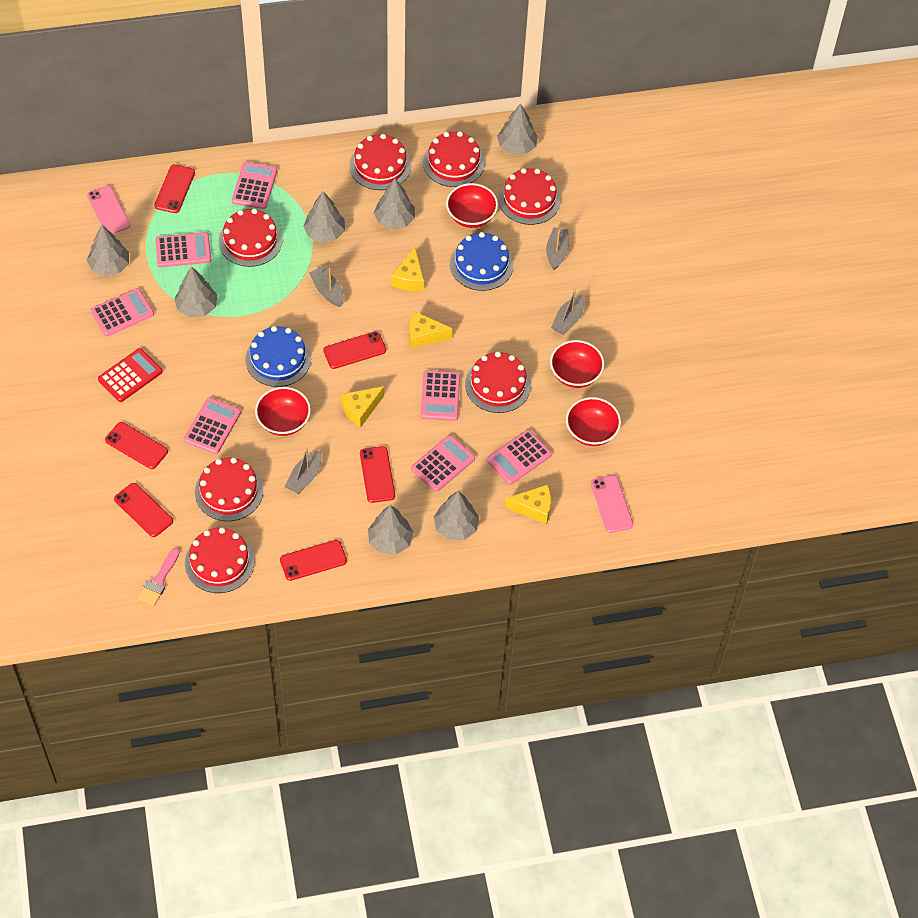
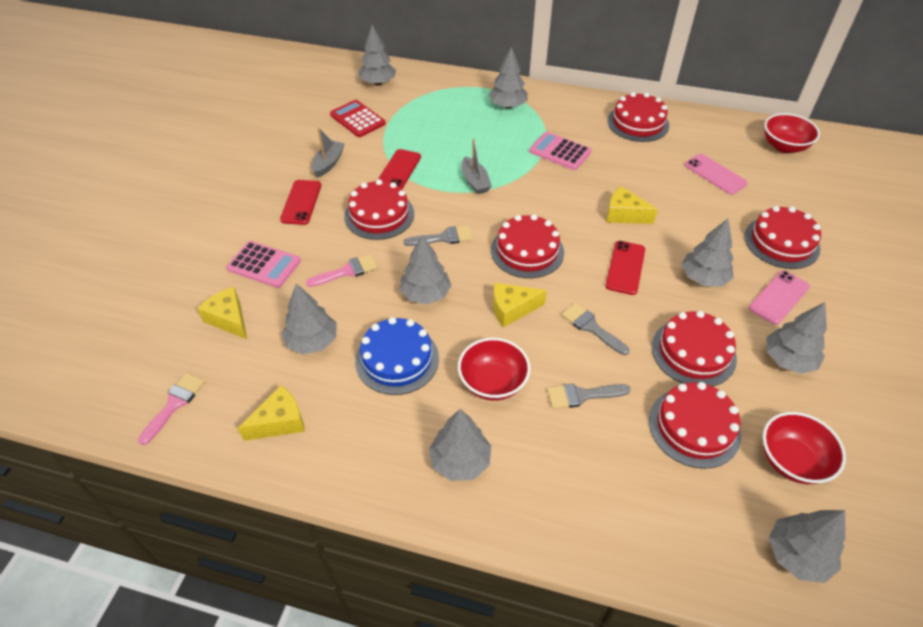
blue cake: [245,326,311,387] [450,232,513,291] = 2 -> [355,317,439,395] = 1
grey boat: [285,448,322,494] [309,266,344,307] [546,227,569,270] [551,289,584,335] = 4 -> [312,128,345,177] [462,139,492,194] = 2
grey brush: none = 0 -> [404,225,473,246] [547,383,631,409] [561,303,629,355] = 3
grey tree: [87,225,129,276] [174,266,217,318] [303,191,345,243] [368,505,414,555] [374,178,415,229] [434,491,479,540] [497,103,538,154] = 7 -> [282,283,337,354] [358,25,396,85] [399,235,451,304] [429,409,491,481] [488,47,528,109] [681,219,734,287] [766,302,827,374] [769,510,845,583] = 8
pink brush: [138,548,180,606] = 1 -> [138,373,205,445] [306,254,378,287] = 2
pink calculator: [91,288,154,336] [155,232,211,267] [184,397,241,454] [232,162,277,209] [411,435,475,492] [420,370,460,421] [487,429,552,485] = 7 -> [226,241,301,288] [529,132,592,170] = 2
red bowl: [255,387,311,436] [446,183,498,228] [550,340,604,388] [566,397,621,446] = 4 -> [458,338,530,401] [763,412,846,484] [764,113,820,153] = 3
red cake: [185,527,255,593] [195,457,263,521] [219,209,282,267] [349,134,411,190] [423,131,485,187] [465,351,531,413] [498,168,561,225] = 7 -> [344,179,414,240] [491,214,564,278] [608,92,669,142] [649,382,741,469] [652,311,737,386] [744,206,821,269] = 6
red phone: [105,422,168,469] [114,483,173,537] [154,164,195,213] [280,540,347,581] [323,331,386,369] [360,446,395,503] = 6 -> [280,180,321,225] [378,149,421,189] [605,241,645,295] = 3

